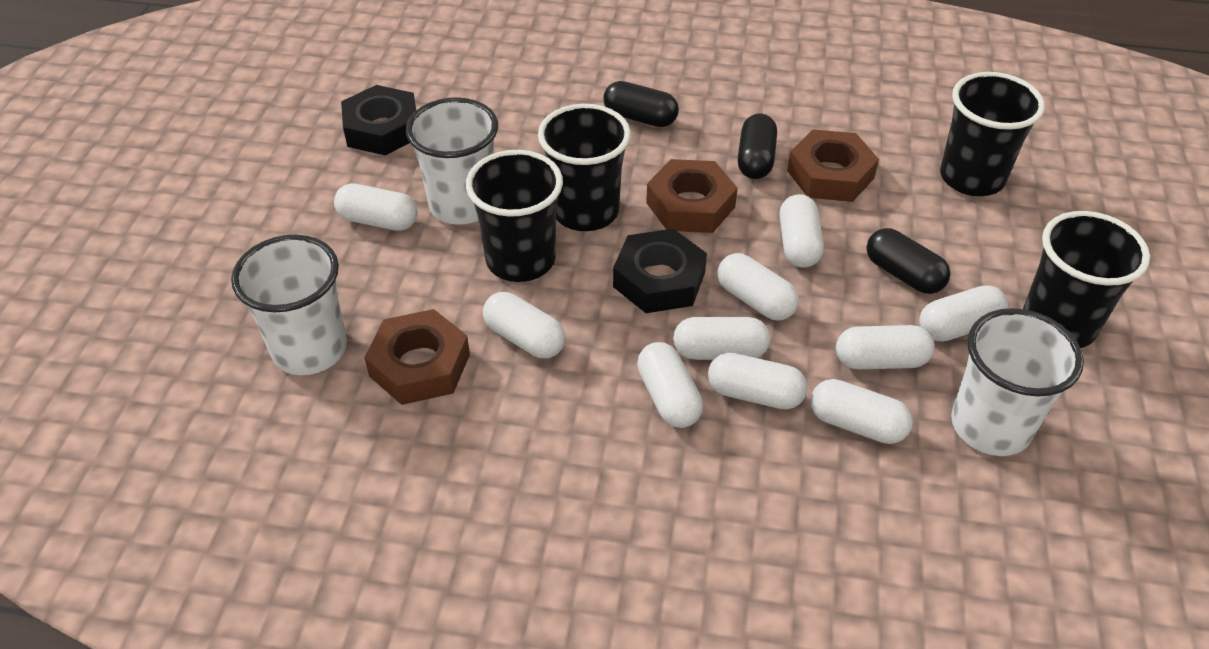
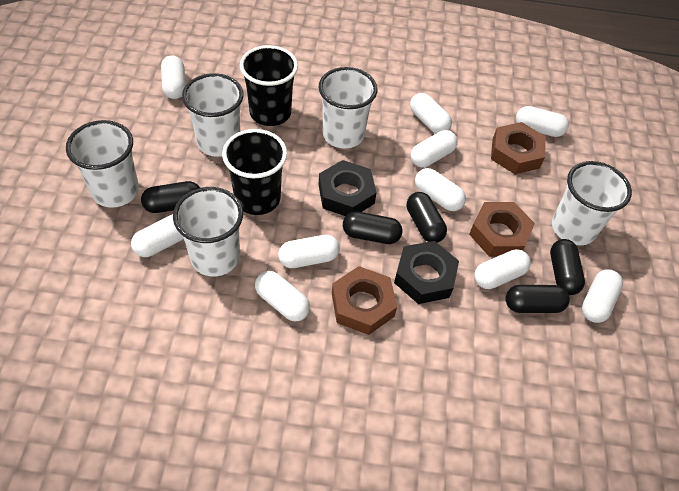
black capsule: [603,81,679,127] [738,114,777,179] [867,228,950,294] = 3 -> [141,181,200,213] [343,211,402,244] [407,192,447,243] [505,285,570,313] [550,239,585,295] = 5
black cup: [466,150,563,282] [538,104,631,231] [940,72,1045,196] [1023,211,1150,348] = 4 -> [222,129,287,215] [240,45,298,126] = 2
white cup: [231,235,347,375] [406,97,498,225] [951,308,1084,456] = 3 -> [66,120,139,208] [173,187,243,276] [182,73,244,157] [319,67,377,148] [552,161,632,245] = 5

